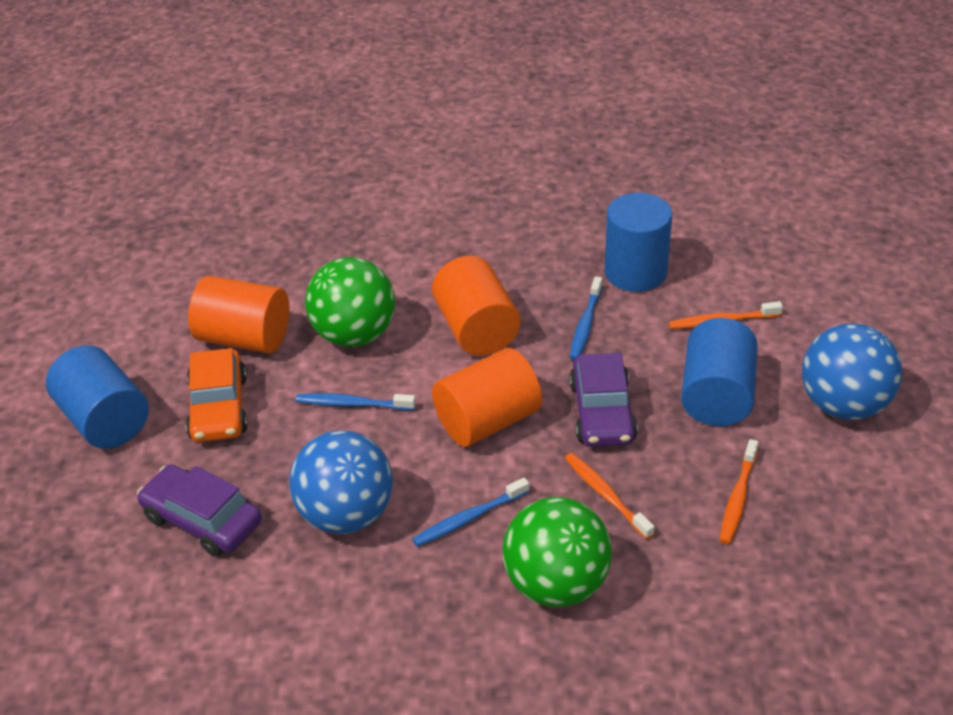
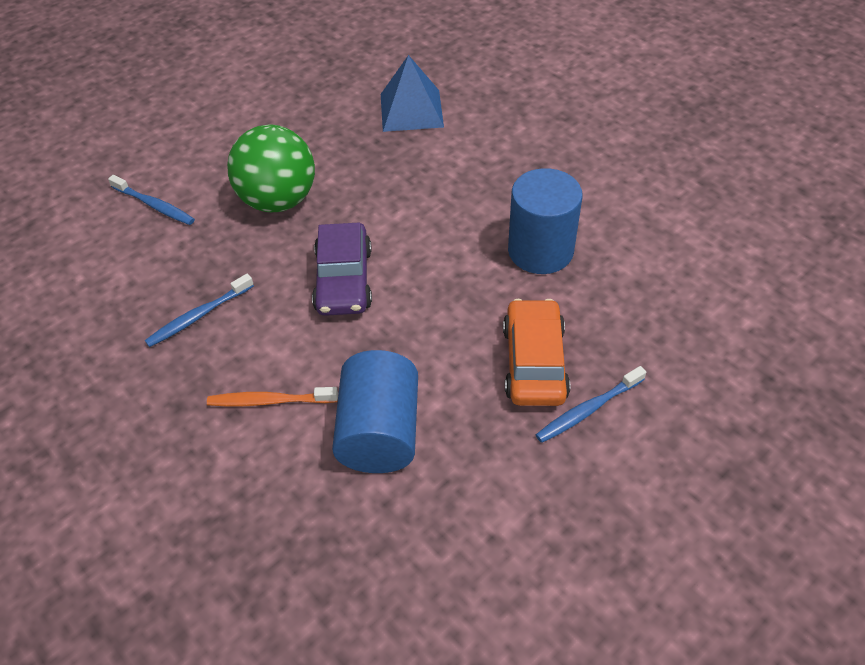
blue ball: [289,431,393,534] [802,323,902,420] = 2 -> none = 0
blue cylinder: [46,345,149,449] [605,193,672,292] [681,318,758,426] = 3 -> [332,350,418,473] [508,168,583,274] = 2
blue pyramid: none = 0 -> [381,55,444,132] = 1
green ball: [305,257,395,347] [503,497,612,607] = 2 -> [227,125,315,212] = 1
orange cylinder: [188,276,289,354] [432,256,521,356] [432,348,542,447] = 3 -> none = 0
orange toothbrush: [565,453,655,539] [668,301,783,329] [720,439,758,544] = 3 -> [207,387,338,407] = 1
purple car: [137,464,262,557] [569,353,638,447] = 2 -> [312,223,372,316] = 1

